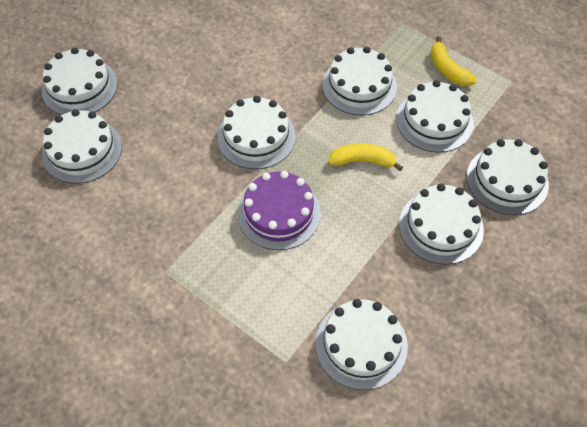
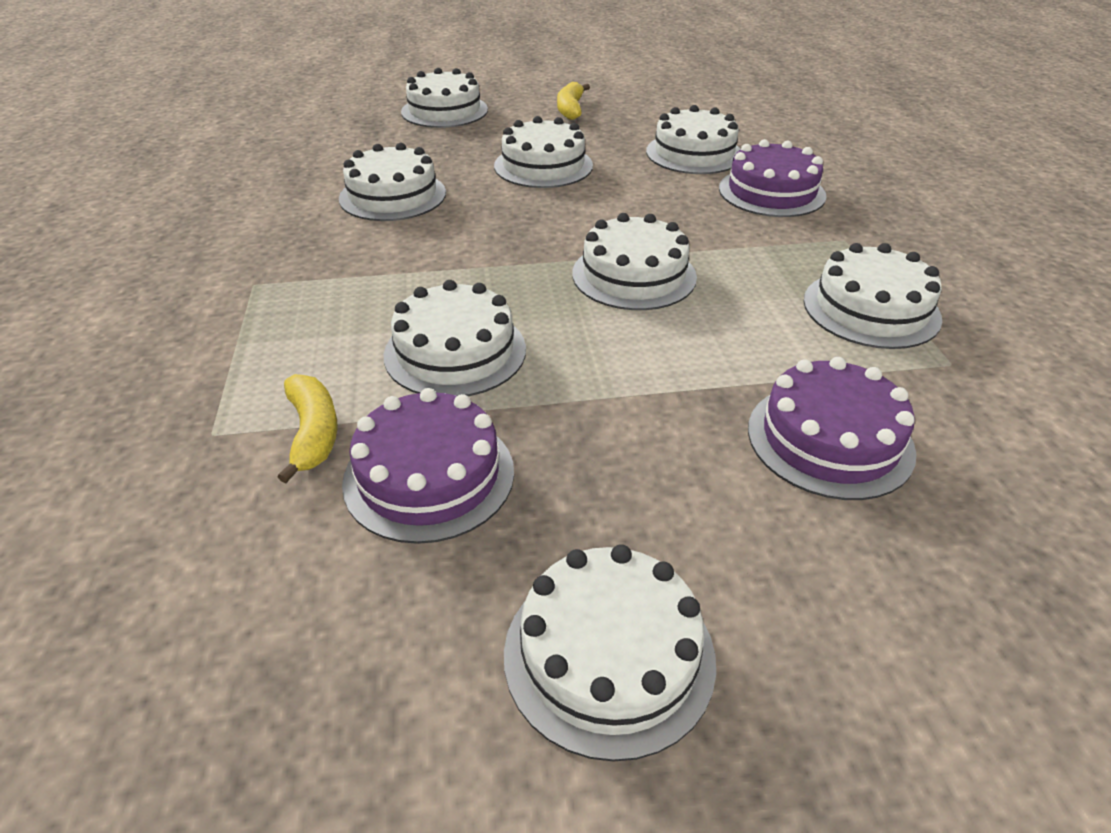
purple cake: [237,171,321,250] = 1 -> [342,388,514,544] [719,139,827,217] [748,357,917,500] = 3

